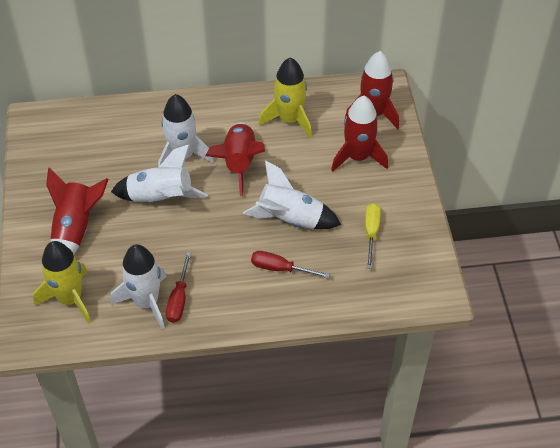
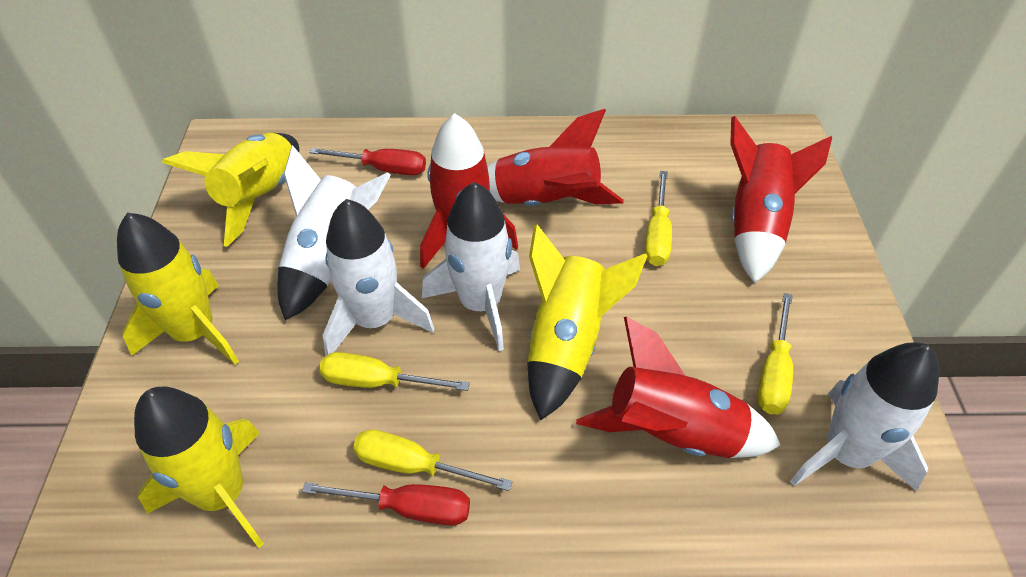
yellow rocket: [33,241,91,323] [259,57,312,138] = 2 -> [117,213,239,365] [134,386,264,548] [162,133,299,247] [527,224,648,420] = 4
yellow screwdriver: [365,203,381,269] = 1 -> [319,352,470,391] [353,429,512,491] [645,171,672,266] [757,293,793,414] = 4

